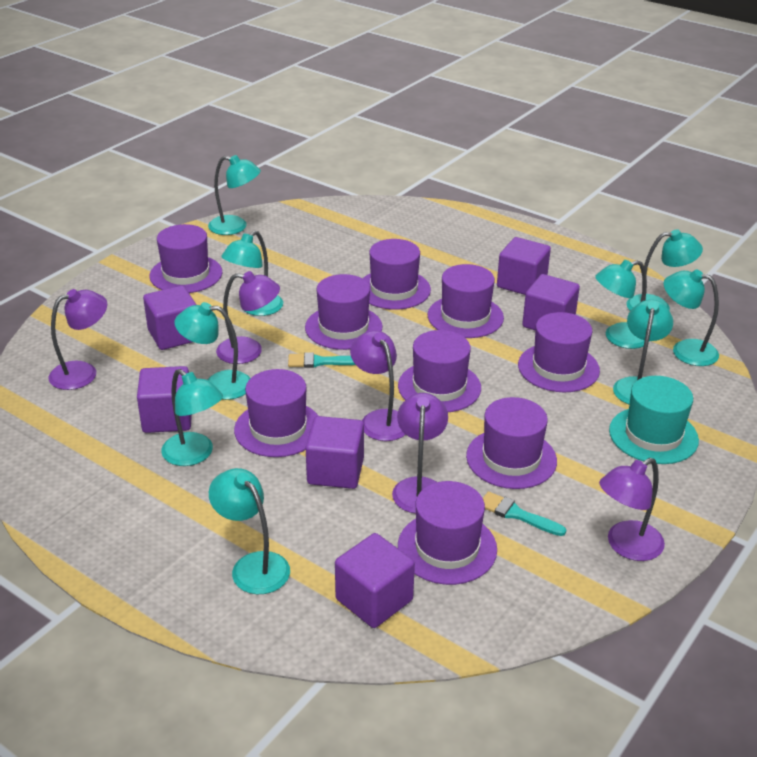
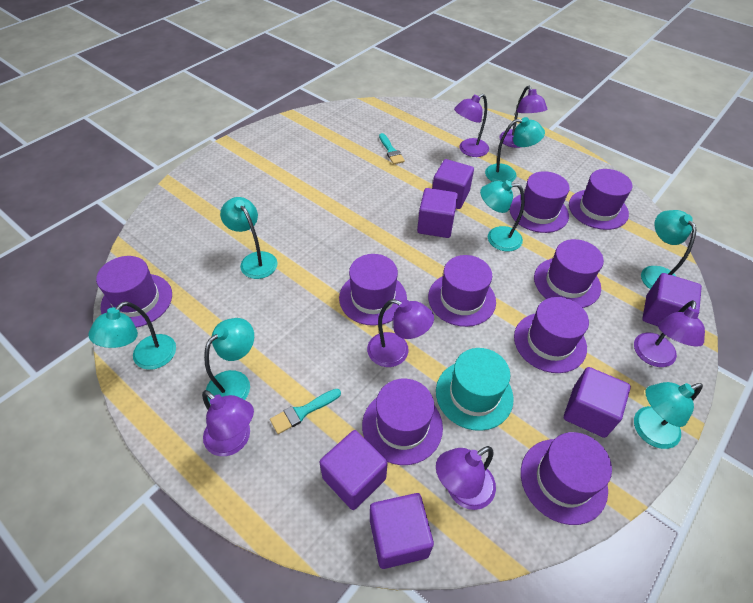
purple lamp: [48,289,107,390] [216,271,280,364] [350,330,406,441] [392,393,448,513] [599,458,665,561] = 5 -> [202,390,254,456] [367,299,434,367] [436,446,496,510] [454,94,489,157] [499,86,547,148] [634,300,705,367] = 6
turquoise lamp: [161,369,223,466] [174,302,250,400] [208,155,261,235] [209,468,290,595] [221,231,283,316] [595,260,647,349] [613,299,673,404] [626,229,703,311] [664,269,719,366] = 9 -> [88,301,176,370] [204,318,254,405] [220,197,278,279] [480,180,525,251] [485,117,545,182] [634,382,703,449] [641,210,697,289] = 7

